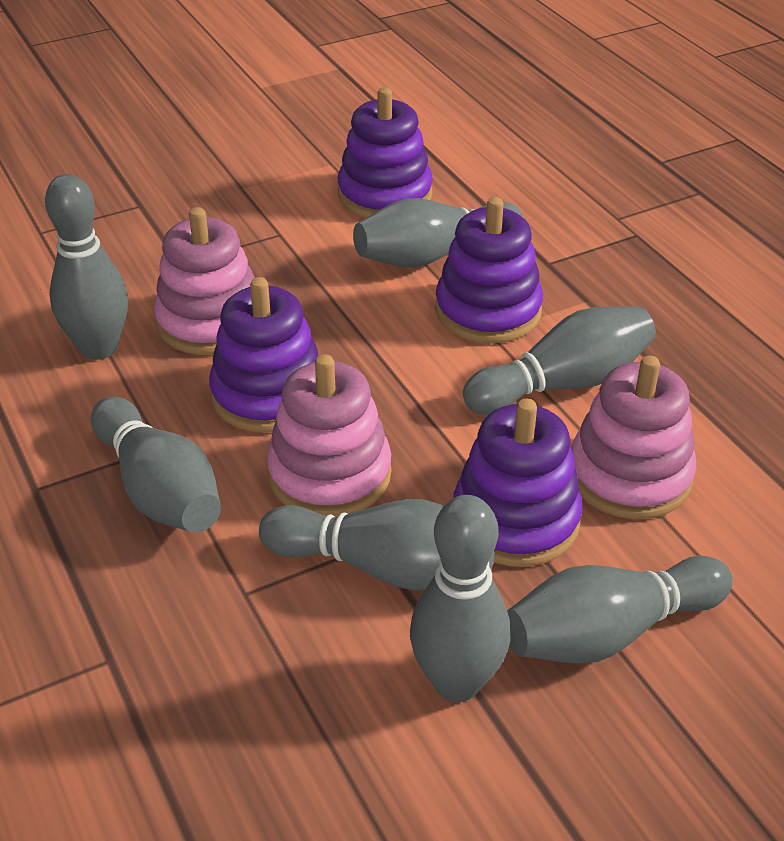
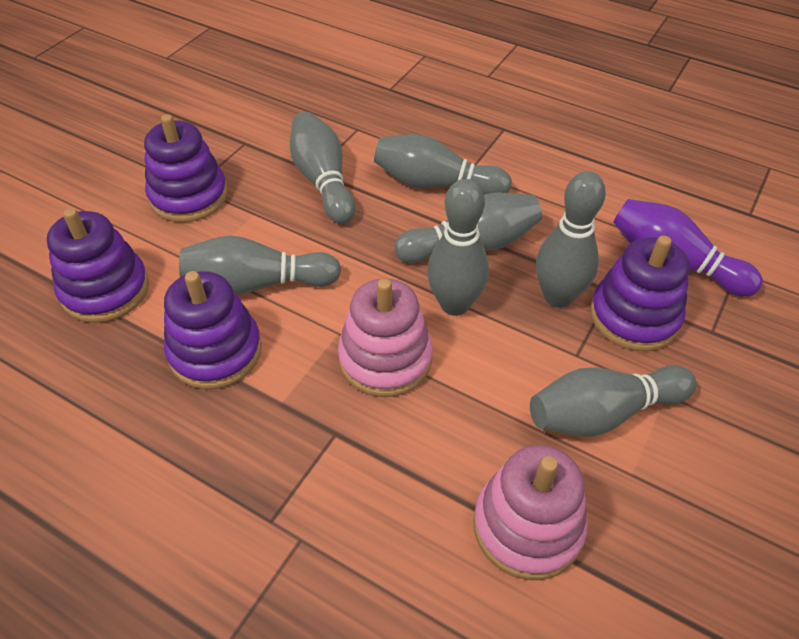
pink stacking toy: [154,207,255,355] [267,354,391,517] [571,355,697,519] = 3 -> [338,279,433,397] [473,445,588,580] = 2
purple bowling pin: none = 0 -> [613,199,763,297] = 1

